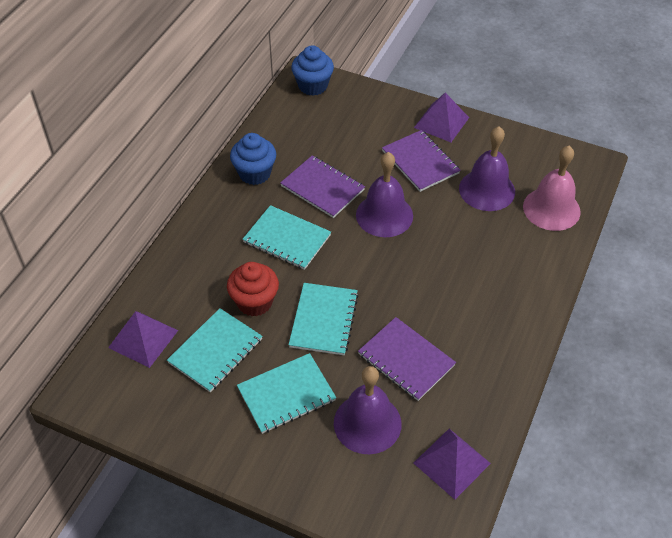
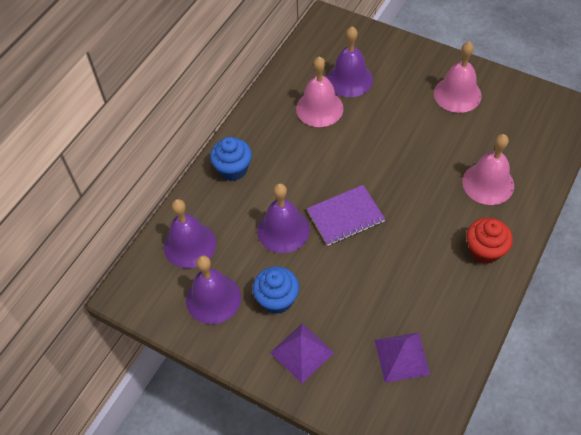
pink bell: [523,146,581,231] = 1 -> [296,57,344,127] [434,41,482,113] [462,134,514,205] = 3
purple bell: [334,366,402,454] [356,152,413,237] [459,127,515,211] = 3 -> [164,199,216,268] [186,255,241,324] [257,183,310,253] [327,27,373,97] = 4
purple notebook: [280,155,365,218] [358,317,456,401] [382,130,461,192] = 3 -> [307,185,385,246] = 1
purple pyramid: [108,311,178,368] [414,92,469,142] [414,429,491,500] = 3 -> [270,323,334,383] [375,332,430,383] = 2
turquoise notebook: [167,308,263,392] [237,353,336,434] [242,205,331,270] [288,283,359,355] = 4 -> none = 0

